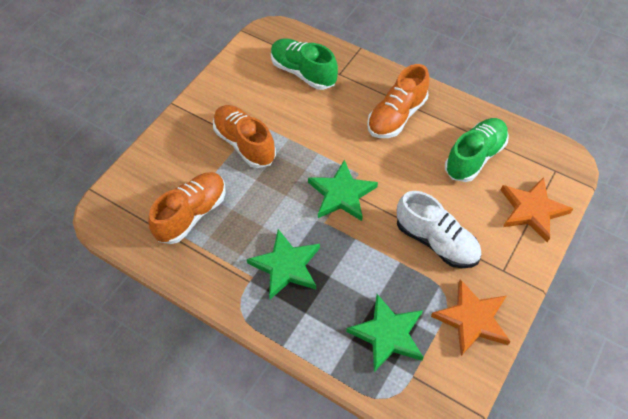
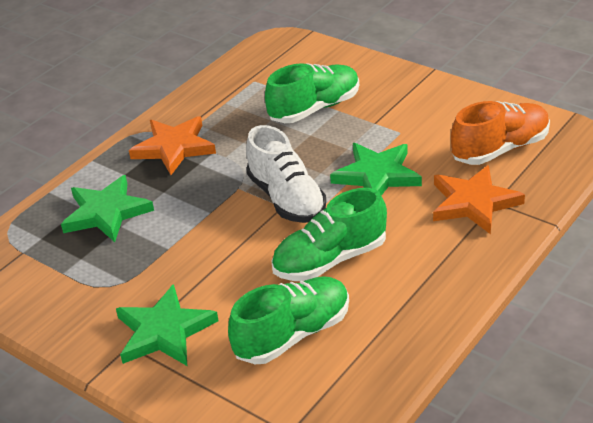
green shoe: [271,38,338,90] [445,118,509,182] = 2 -> [228,276,349,364] [265,63,359,123] [271,188,387,281] = 3
orange shoe: [148,172,226,244] [213,105,276,168] [367,64,429,138] = 3 -> [451,101,550,165] = 1

